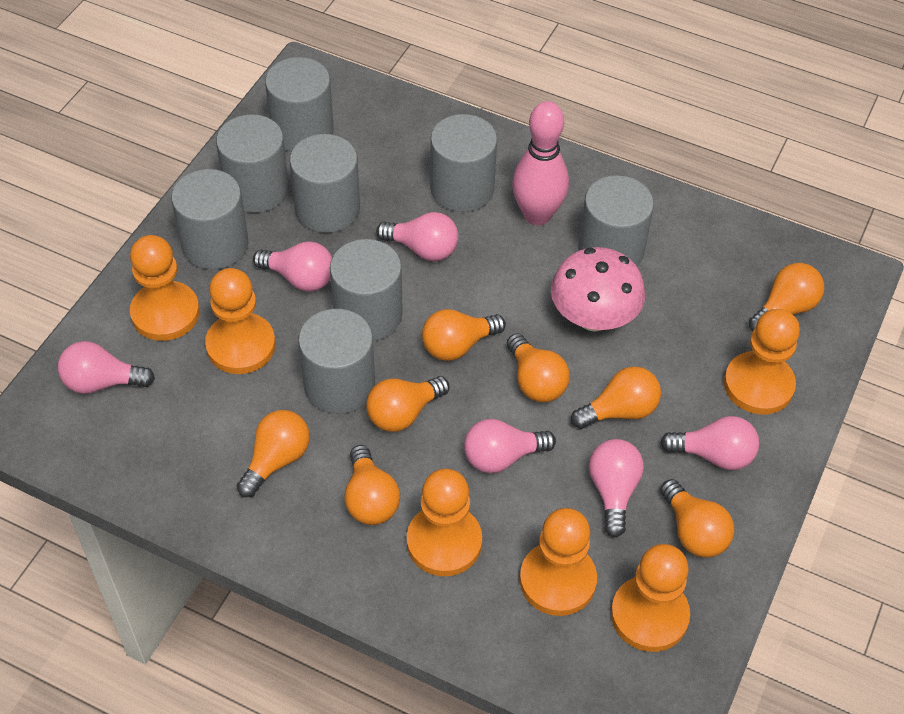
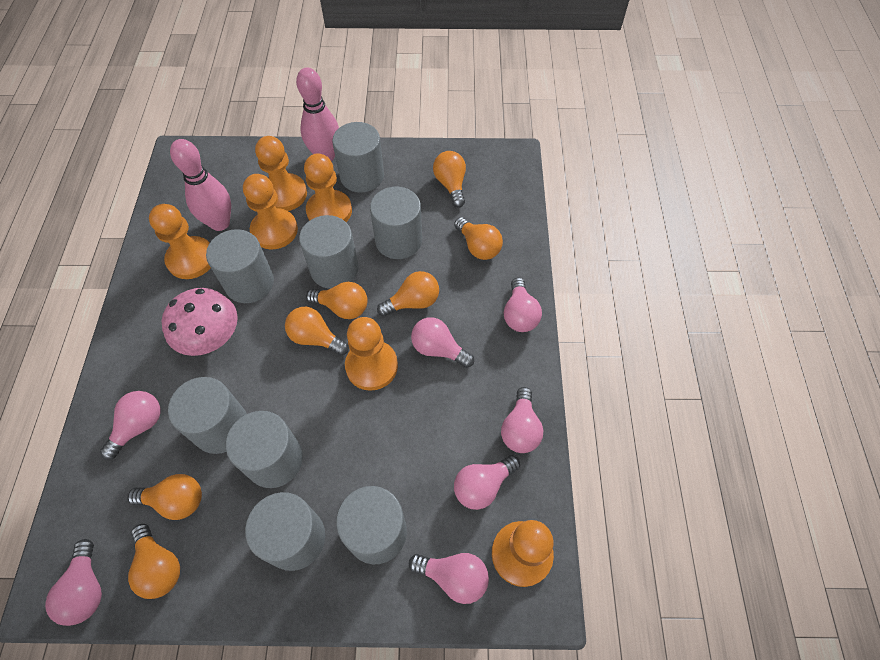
orange light bulb: [237,410,310,497] [345,445,400,525] [366,376,450,432] [422,309,506,361] [507,333,570,402] [571,366,661,429] [660,479,734,558] [749,263,824,331] = 8 -> [127,474,202,520] [128,524,180,599] [285,307,349,356] [306,282,368,319] [377,271,439,316] [433,151,466,208] [454,217,503,260] = 7
pink bowling pin: [512,101,569,225] = 1 -> [170,139,231,231] [296,68,339,161] = 2
pink light bulb: [58,341,155,394] [253,242,332,291] [376,212,458,261] [464,419,556,473] [589,439,644,537] [660,416,759,470] = 6 -> [45,539,102,626] [100,391,161,460] [409,553,489,604] [411,317,474,368] [454,455,520,510] [501,387,544,453] [504,277,542,332] = 7

